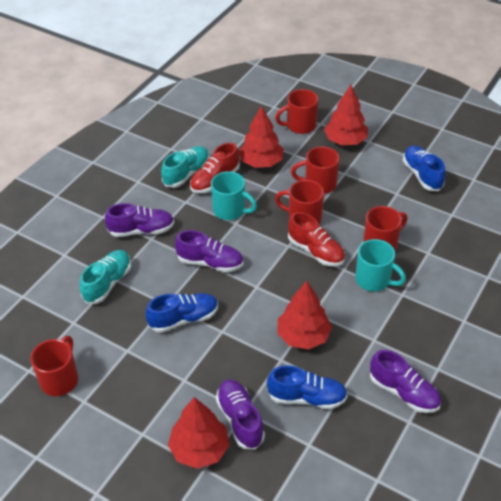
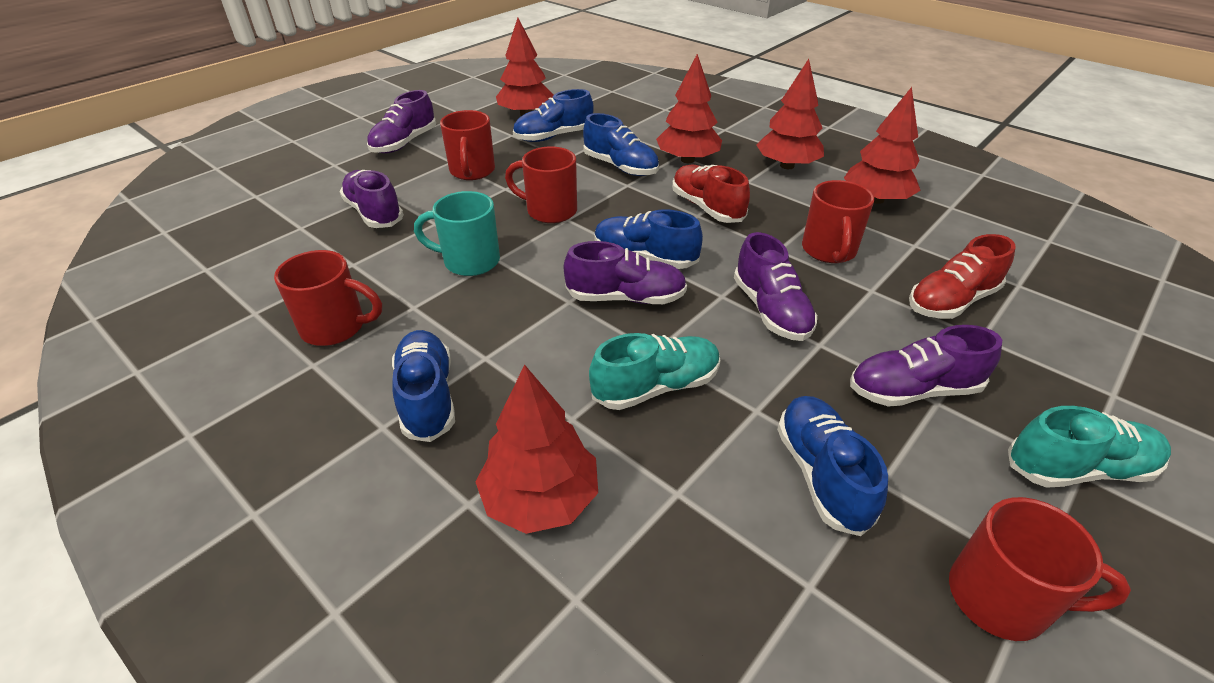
blue shoe: [146,293,218,333] [267,365,348,409] [403,146,446,191] = 3 -> [392,330,455,442] [513,89,594,142] [583,113,659,176] [594,209,703,269] [777,396,888,536] = 5
purple shoe: [105,203,174,237] [175,230,243,272] [216,379,265,449] [370,350,441,413] = 4 -> [340,170,404,228] [367,90,436,154] [564,241,687,304] [734,232,817,341] [850,325,1002,407] = 5
red tree: [168,397,229,469] [239,106,284,168] [277,281,332,349] [324,85,368,145] = 4 -> [475,365,598,534] [496,18,553,116] [656,54,722,163] [756,59,824,169] [844,87,921,204] = 5
turquoise mug: [211,171,257,220] [355,239,406,292] = 2 -> [414,191,500,276] = 1

